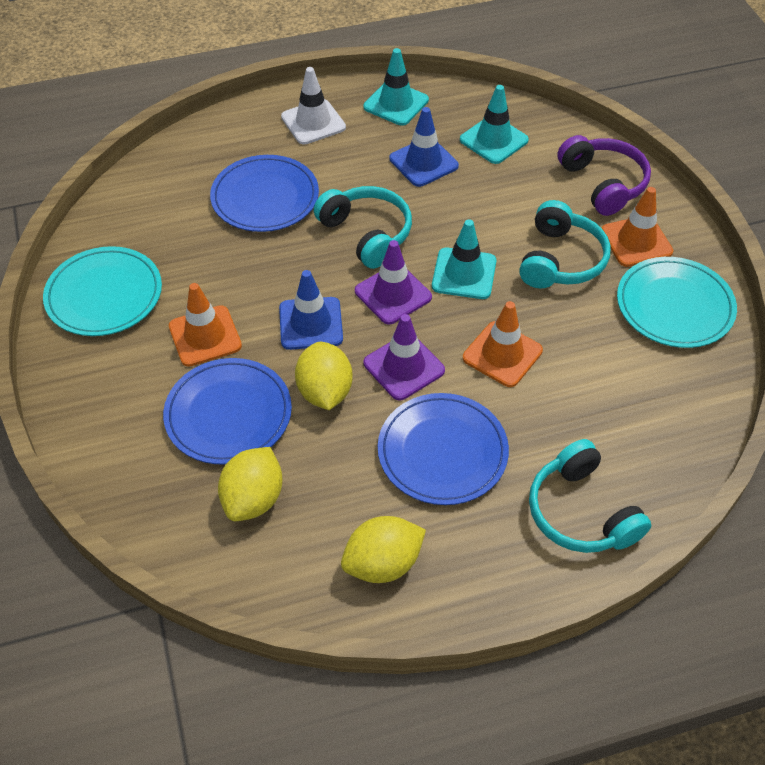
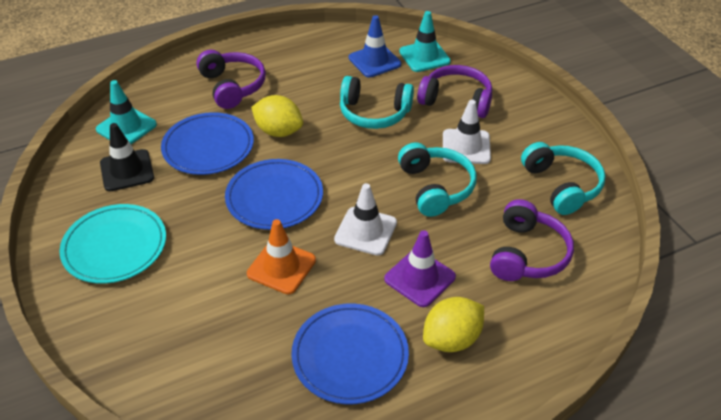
black traffic cone: none = 0 -> [100,123,154,191] = 1
blue traffic cone: [279,270,343,350] [389,107,459,187] = 2 -> [349,15,401,77] = 1
orange traffic cone: [169,283,242,367] [463,301,543,387] [602,187,673,267] = 3 -> [247,219,316,294] = 1
purple headphones: [557,135,651,216] = 1 -> [196,49,266,109] [417,65,492,118] [490,199,574,281] = 3
purple traffic cone: [355,240,432,324] [363,314,445,400] = 2 -> [384,230,456,307] = 1
turquoise plate: [43,246,162,336] [617,257,737,348] = 2 -> [59,204,166,284] = 1
turquoise traffic cone: [364,48,429,126] [432,219,496,299] [460,85,529,164] = 3 -> [96,80,157,144] [399,11,451,72] = 2
white traffic cone: [281,67,346,144] = 1 -> [334,183,397,256] [443,100,491,164] = 2
yellow lemon: [218,447,282,521] [295,342,353,410] [341,516,426,583] = 3 -> [251,95,303,137] [423,297,484,352] = 2

